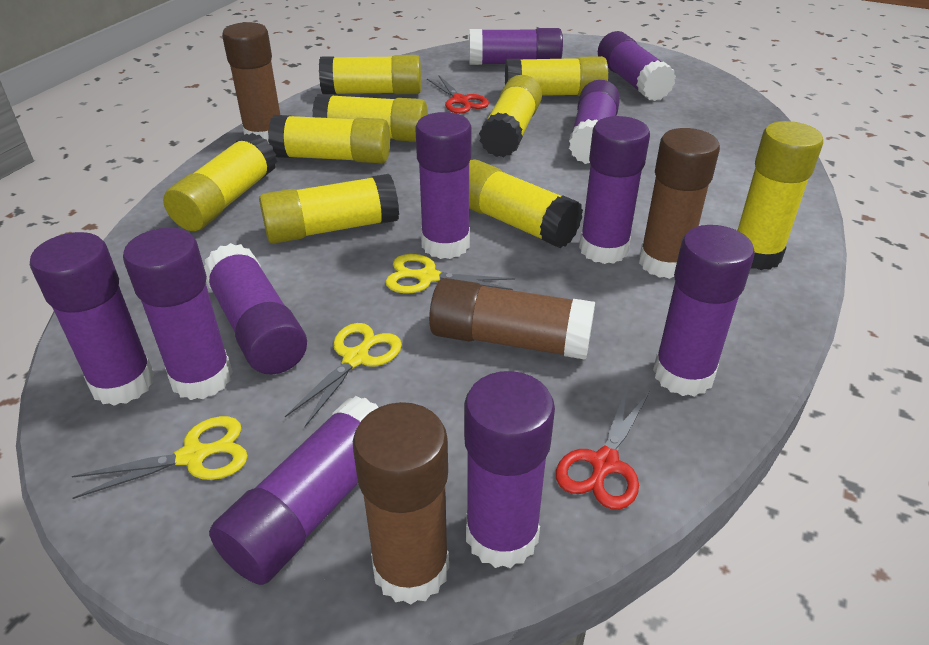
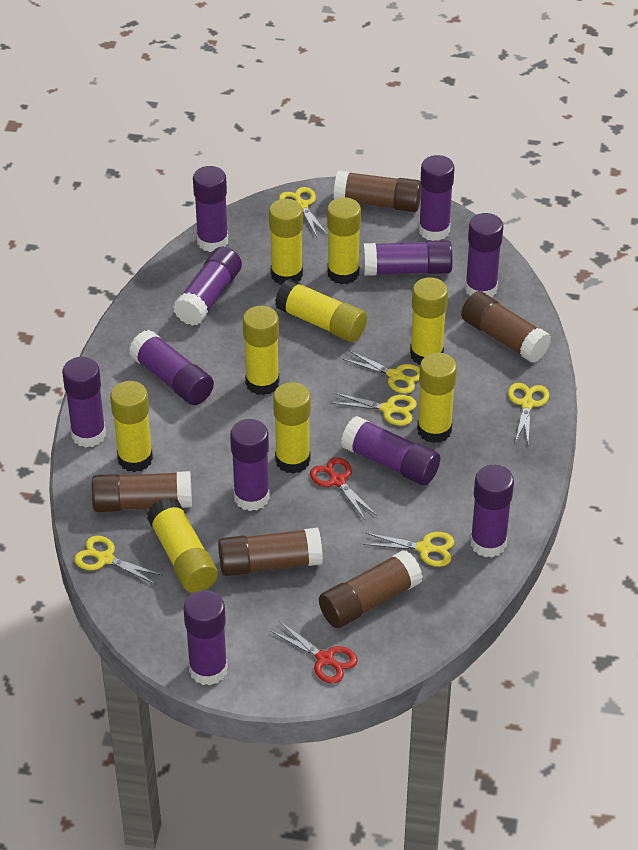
brown glue stick: [222,22,280,143] [353,402,449,605] [429,278,595,360] [639,128,720,279] = 4 -> [92,471,192,512] [218,528,323,576] [319,550,423,628] [334,170,422,212] [461,291,551,363] = 5
yellow scissors: [72,416,248,499] [285,323,402,427] [385,254,515,293] = 3 -> [74,536,162,584] [279,187,328,237] [332,393,417,426] [343,351,420,394] [363,532,455,567] [508,383,549,443] = 6

